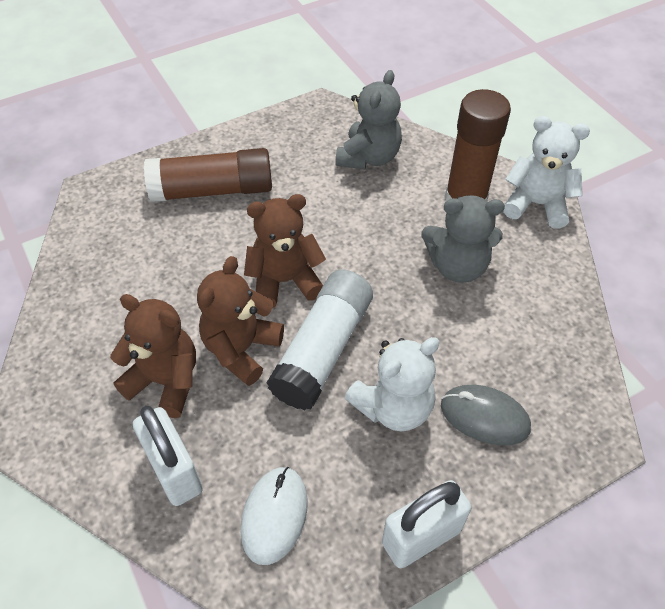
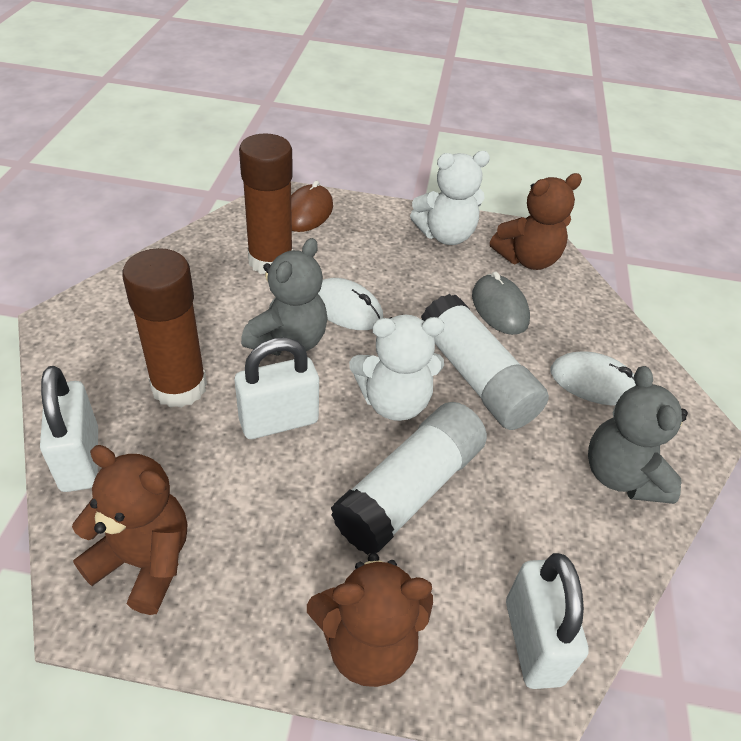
brown mouse: none = 0 -> [291,181,333,232] = 1
white glue stick: [266,269,373,410] = 1 -> [331,402,487,555] [421,294,549,430] = 2
white mouse: [241,467,308,565] = 1 -> [318,278,383,330] [550,352,636,406] = 2
white padlock: [133,406,203,506] [382,480,471,568] = 2 -> [40,366,98,492] [235,337,319,439] [506,553,589,689] = 3

